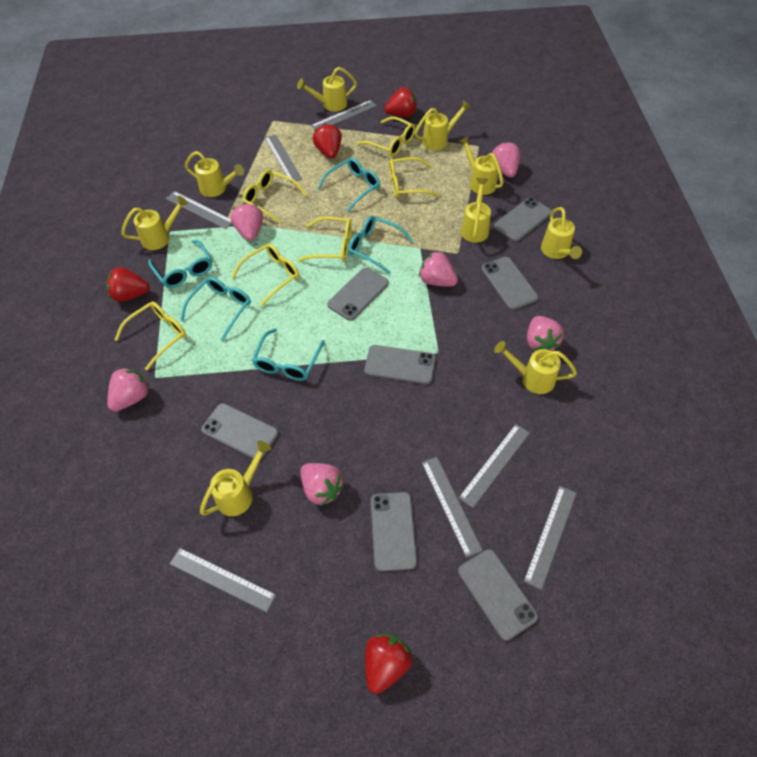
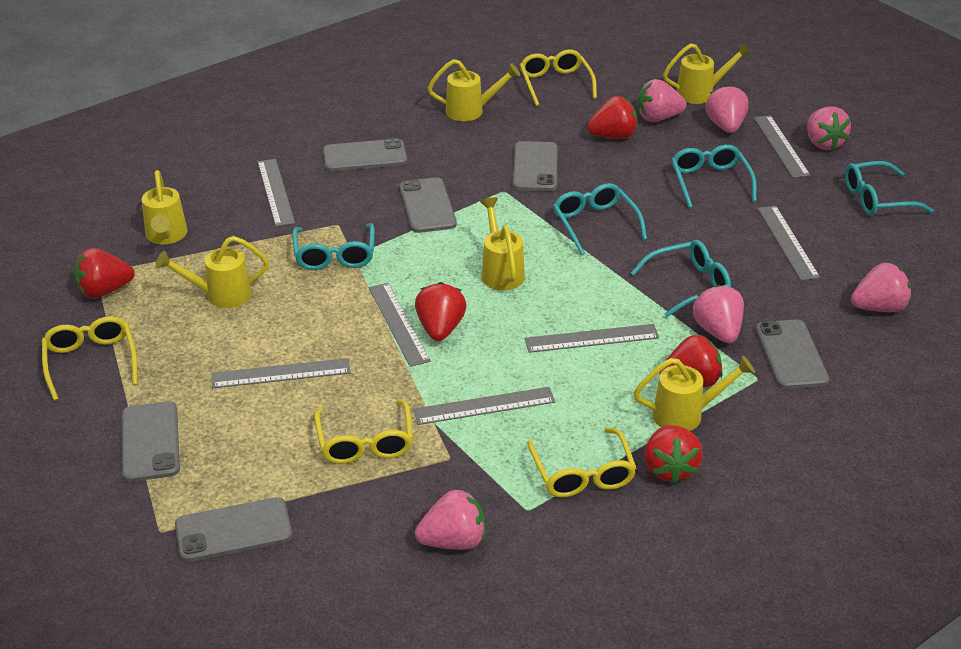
grey phone: [201,403,278,460] [327,268,389,321] [364,345,436,384] [371,492,417,571] [458,549,538,641] [481,257,538,310] [494,197,552,242] = 7 -> [122,401,180,482] [175,497,292,562] [323,138,407,171] [400,177,457,233] [513,141,558,191] [756,319,829,389] = 6
red strawberry: [106,267,149,302] [313,123,342,158] [365,634,412,694] [384,87,417,117] = 4 -> [74,248,135,298] [415,282,467,341] [587,96,638,139] [644,425,703,484] [659,335,722,387] = 5
yellow glasses: [115,301,186,370] [232,243,299,306] [242,170,307,224] [298,217,352,262] [357,117,415,157] [389,157,439,198] = 6 -> [42,316,137,401] [314,399,413,464] [520,50,597,106] [527,427,636,498] = 4
yellow watering can: [121,196,188,250] [185,151,244,197] [200,441,271,516] [297,67,357,112] [414,100,471,150] [459,136,504,195] [461,178,491,243] [494,341,577,394] [541,207,582,259] = 9 -> [142,170,187,245] [156,236,269,308] [428,59,521,121] [480,197,525,291] [634,356,755,431] [663,43,751,104] = 6

